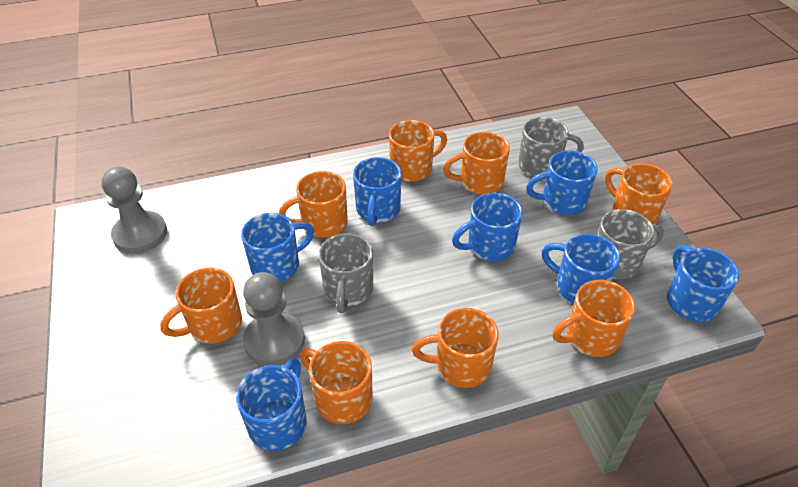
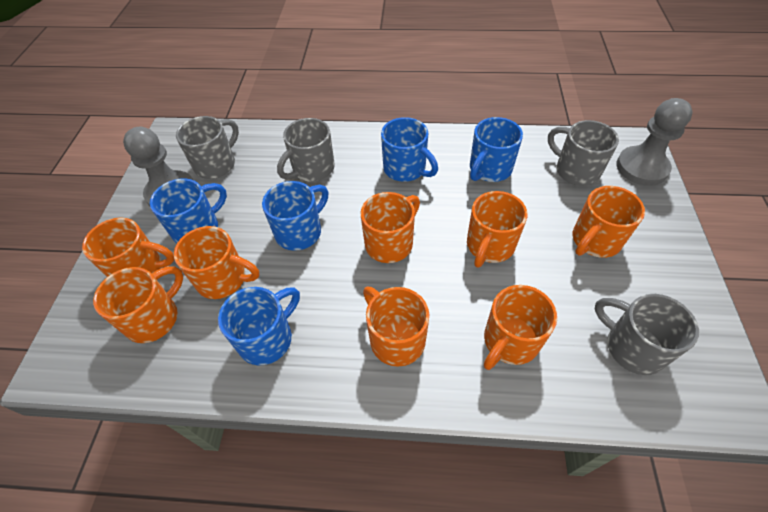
blue mug: [236,358,307,451] [241,213,314,282] [353,157,401,226] [452,193,523,261] [526,150,598,215] [542,234,620,304] [667,245,739,322] = 7 -> [150,179,227,244] [218,287,300,365] [262,181,328,251] [381,117,438,182] [470,117,523,182] = 5
grey mug: [318,233,373,313] [518,117,584,177] [597,209,664,279] = 3 -> [176,116,239,179] [277,118,335,182] [548,120,619,186] [595,294,699,375] = 4

